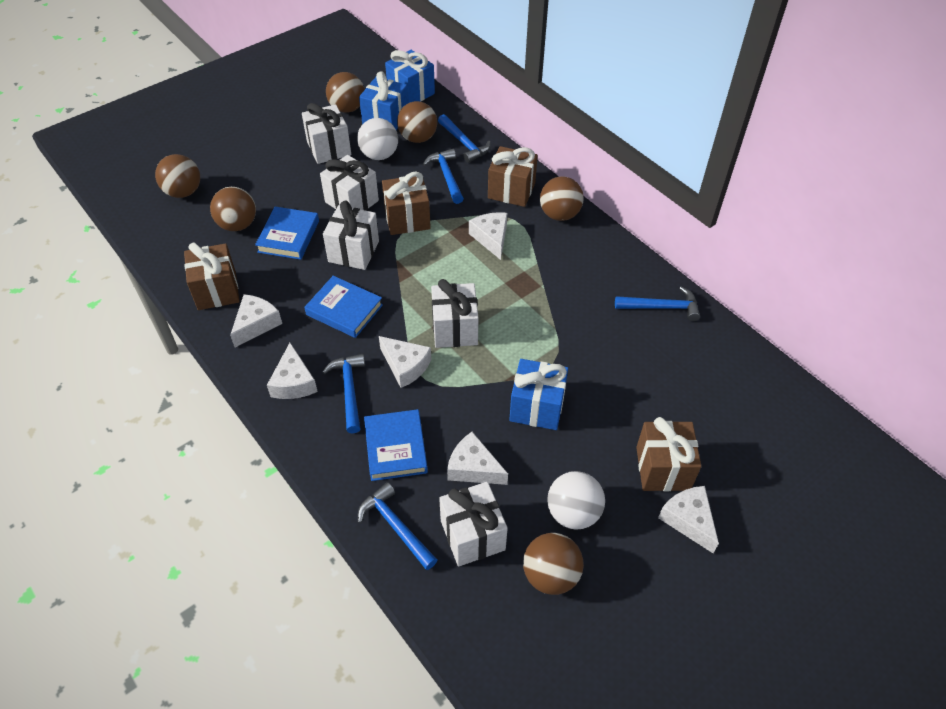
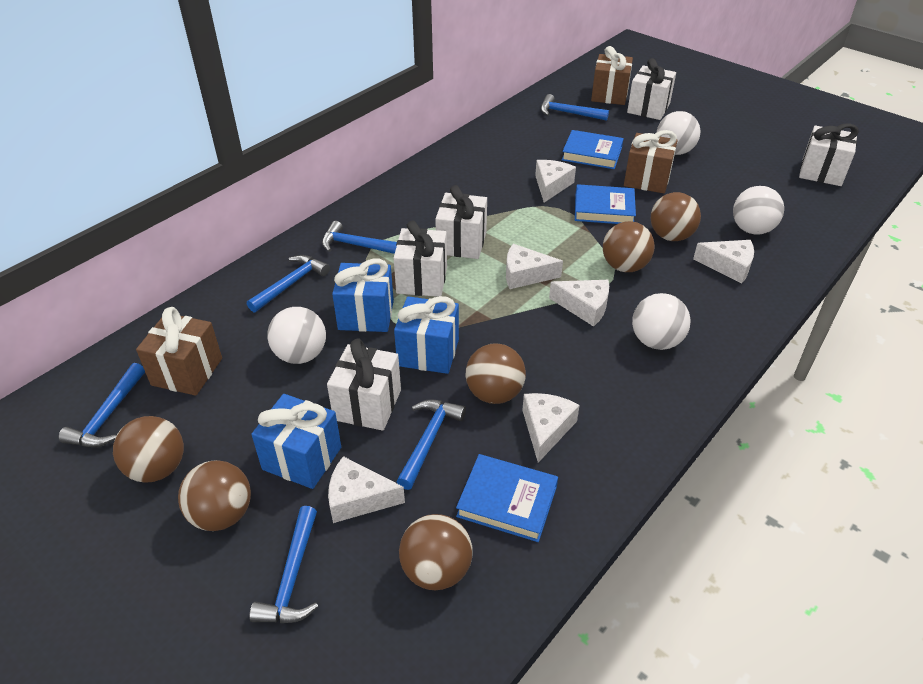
blue hammer: [322,354,365,434] [358,482,437,570] [423,149,464,204] [438,114,491,163] [615,286,700,321] = 5 -> [59,363,145,447] [247,255,330,312] [249,506,319,623] [322,221,397,254] [396,399,466,490] [541,94,609,121] = 6
brown gift: [184,242,240,310] [382,172,431,235] [488,146,538,207] [636,417,701,491] = 4 -> [136,307,222,396] [591,46,633,105] [624,130,677,193] = 3
white ball: [357,118,398,160] [547,471,605,530] = 2 -> [267,307,326,364] [632,293,691,350] [657,111,700,155] [733,186,784,235] = 4

